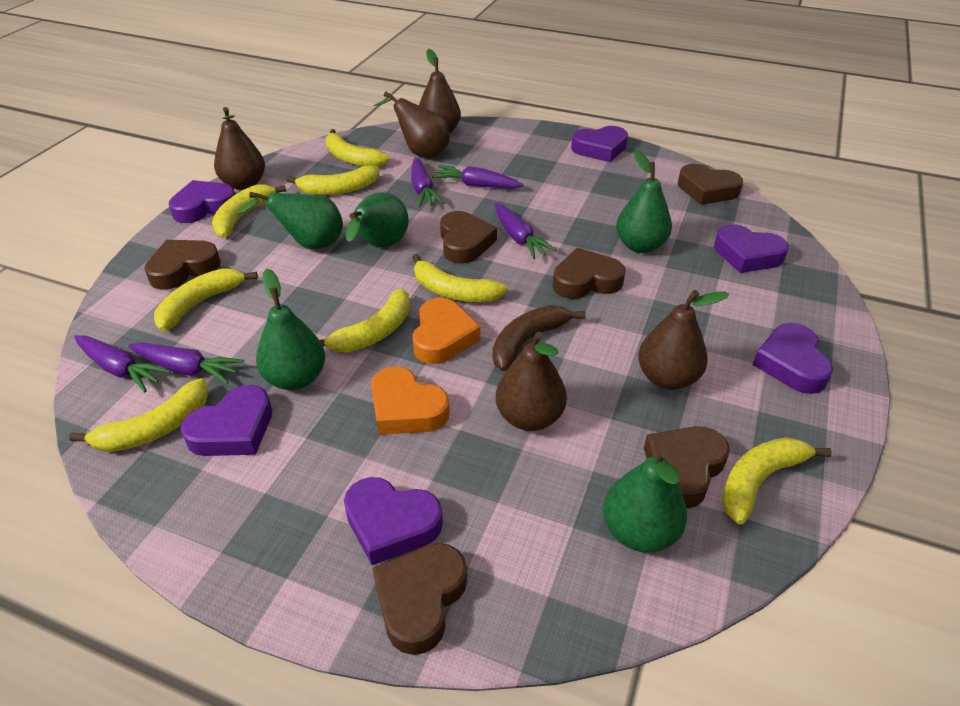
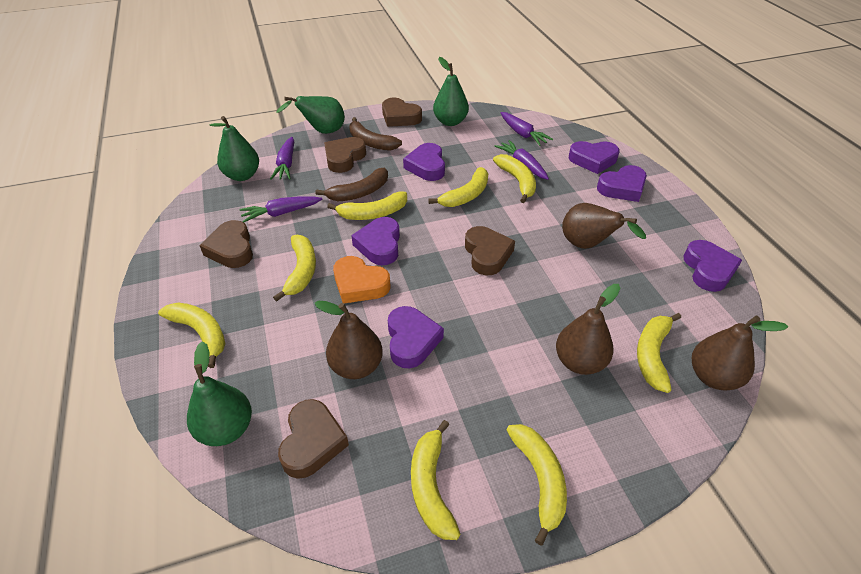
brown banana: [493,305,586,371] = 1 -> [315,168,388,201] [349,117,402,151] = 2
brown heart: [144,240,221,290] [372,543,467,655] [440,211,497,264] [553,248,626,299] [644,426,730,509] [678,164,743,205] = 6 -> [199,220,253,268] [278,399,349,479] [324,137,366,173] [382,98,422,127] [465,226,515,275] = 5
brown pear: [214,107,265,190] [374,91,450,158] [419,49,461,133] [496,332,567,431] [638,290,729,390] = 5 -> [315,301,383,379] [556,284,620,375] [562,203,646,249] [692,316,788,390] = 4
green pear: [236,192,343,249] [256,269,325,390] [346,192,409,247] [603,449,687,553] [616,150,672,253] = 5 -> [187,341,252,446] [210,116,259,181] [276,96,345,134] [433,57,469,126] = 4
orange heart: [371,367,450,435] [413,298,481,364] = 2 -> [333,256,390,303] = 1
purple carrot: [74,335,171,392] [128,343,244,384] [411,157,444,207] [432,165,524,189] [495,203,557,259] = 5 -> [239,196,322,223] [270,137,294,180] [495,140,549,180] [501,112,553,146] = 4

